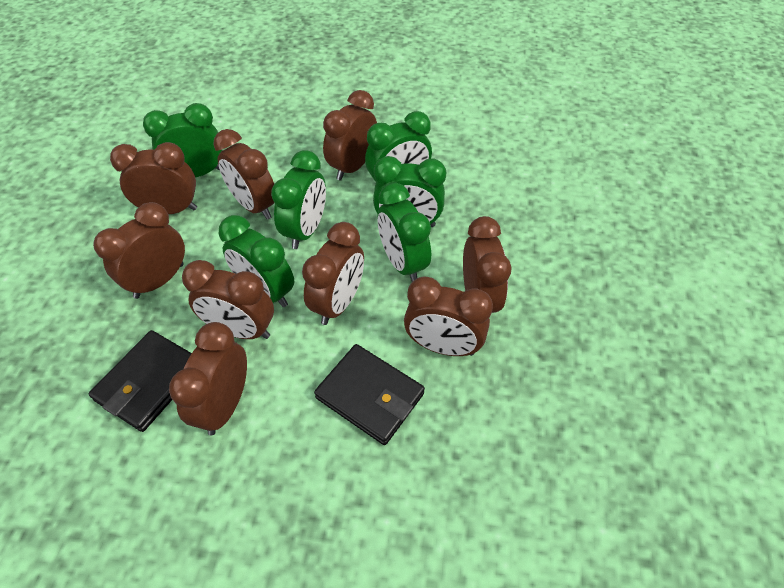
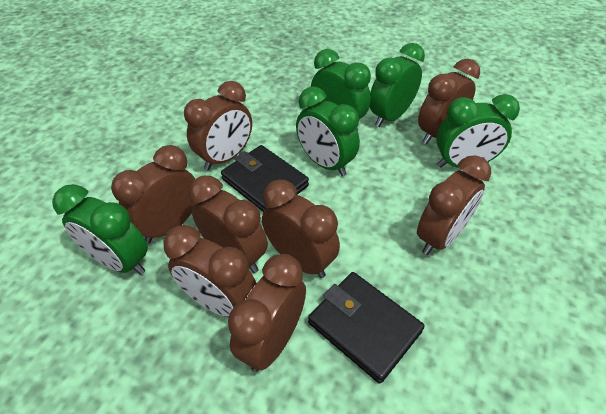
brown clock: [93,202,185,299] [110,142,197,214] [169,322,247,435] [182,260,274,339] [213,129,274,220] [302,222,364,325] [323,90,377,181] [404,277,493,356] [463,216,512,313] = 9 -> [111,145,195,243] [163,225,256,318] [184,81,252,170] [189,176,268,273] [228,254,306,372] [262,180,340,278] [417,155,491,255] [418,59,480,144] = 8
green clock: [143,103,222,177] [219,215,294,307] [271,150,326,249] [365,111,432,181] [373,156,446,227] [377,183,431,282] = 6 -> [52,184,148,275] [296,86,360,176] [311,49,371,131] [370,43,425,127] [436,94,520,168] = 5

